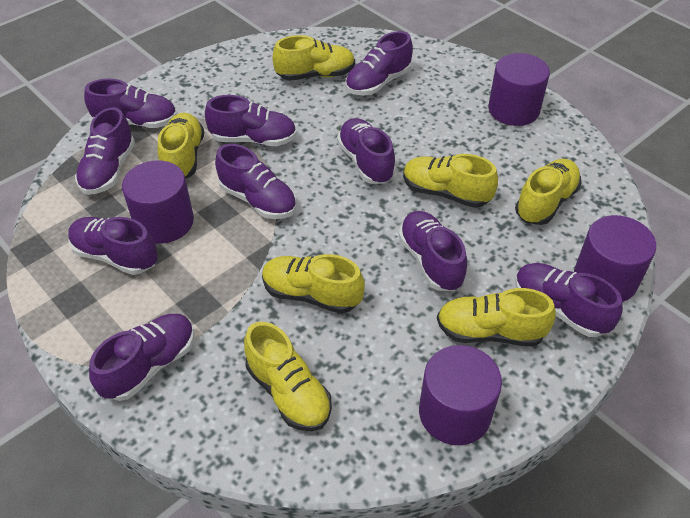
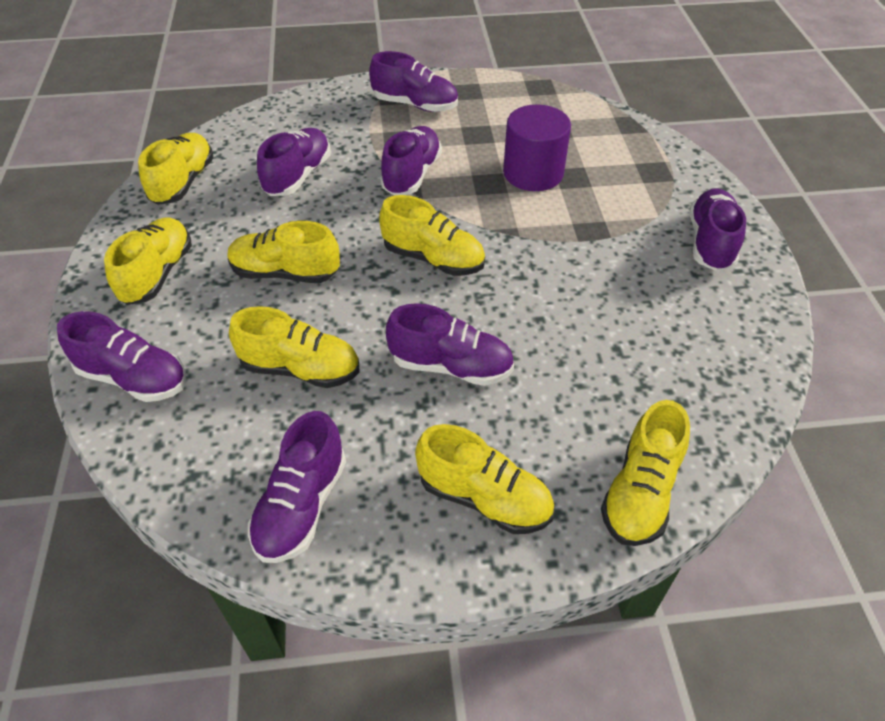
purple cylinder: [122,160,194,244] [419,345,502,445] [488,53,550,126] [574,215,656,302] = 4 -> [503,105,571,191] = 1
purple shoe: [68,217,158,275] [75,107,135,195] [84,79,176,128] [89,314,194,401] [205,95,297,146] [215,144,297,219] [337,118,396,184] [345,31,413,96] [399,211,467,291] [515,263,623,337] = 10 -> [57,311,186,402] [248,411,346,563] [257,128,330,196] [369,51,458,112] [380,126,442,195] [386,303,514,386] [689,189,746,271] = 7

